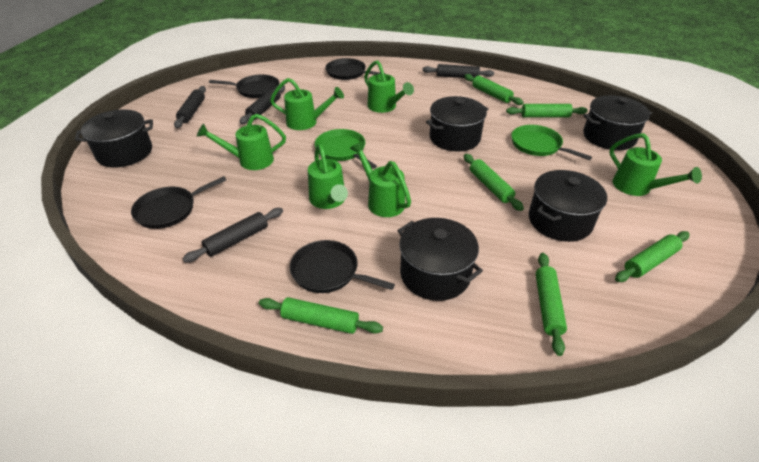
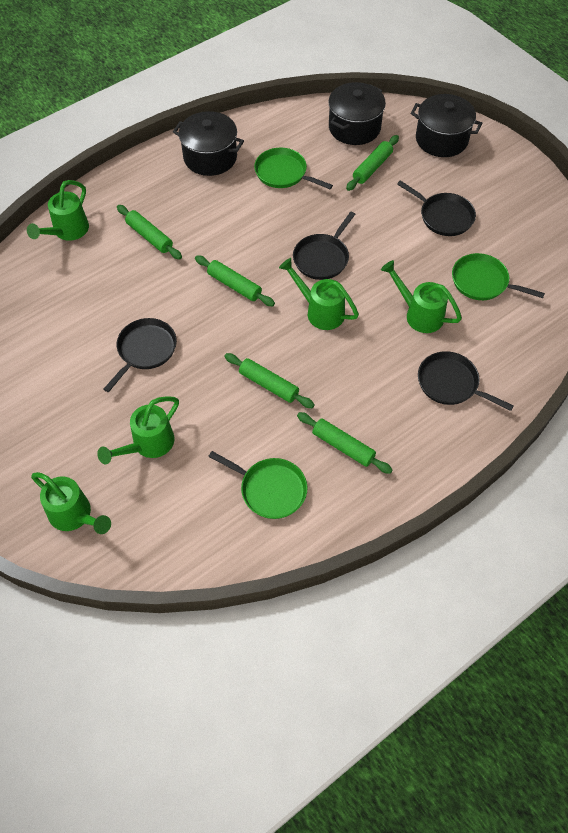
black pot: [75,110,153,167] [397,218,483,301] [426,96,488,152] [529,170,607,242] [583,95,652,150] = 5 -> [173,111,244,176] [328,82,386,145] [411,94,482,157] = 3
black rolling pin: [174,86,206,128] [182,208,283,263] [239,86,285,124] [422,64,494,78] = 4 -> none = 0
green pan: [315,129,377,169] [511,125,592,160] = 2 -> [208,451,308,519] [254,148,333,189] [452,253,545,300] = 3
green rolling pin: [259,297,383,334] [464,74,524,105] [464,154,524,211] [506,104,588,118] [536,253,567,356] [615,231,690,282] = 6 -> [117,205,182,259] [195,255,275,306] [224,353,315,408] [297,412,392,474] [346,135,399,191] = 5
green watering can: [197,114,286,170] [270,78,344,130] [308,144,348,209] [350,141,411,217] [364,60,414,113] [609,133,702,196] = 6 -> [27,180,89,241] [31,472,111,534] [97,396,179,464] [279,258,359,330] [381,260,462,333] = 5

